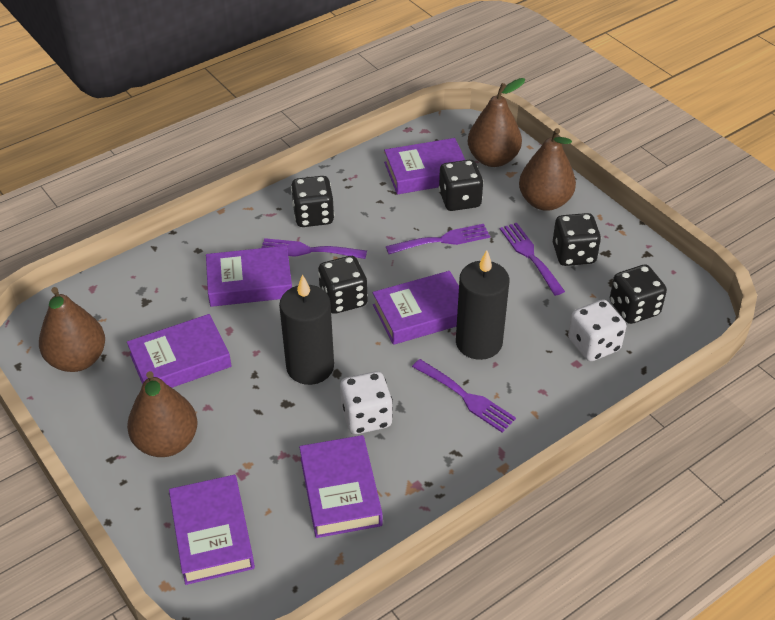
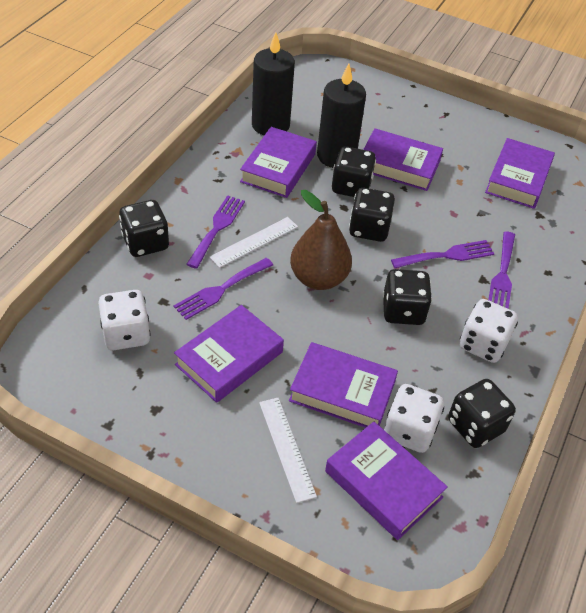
brown pear: [39,287,105,372] [127,371,198,457] [468,78,525,167] [519,128,576,211] = 4 -> [290,190,352,290] = 1
white dice: [340,371,393,434] [568,300,626,361] = 2 -> [98,290,151,350] [384,384,444,453] [460,299,518,363] = 3
white ruler: none = 0 -> [209,217,298,268] [259,398,317,503] = 2

